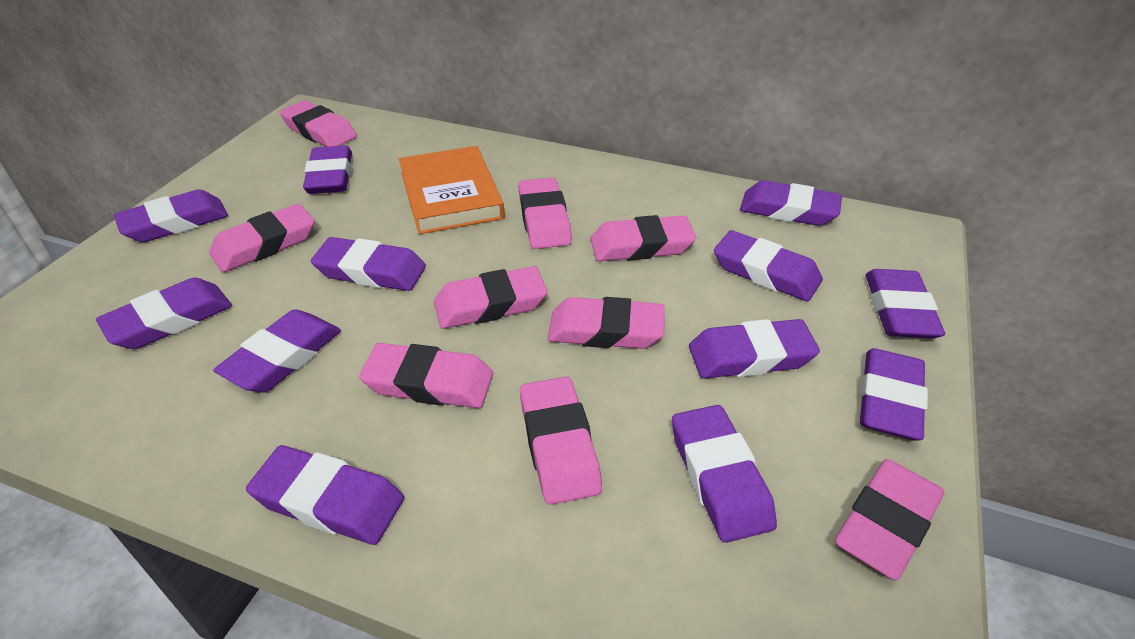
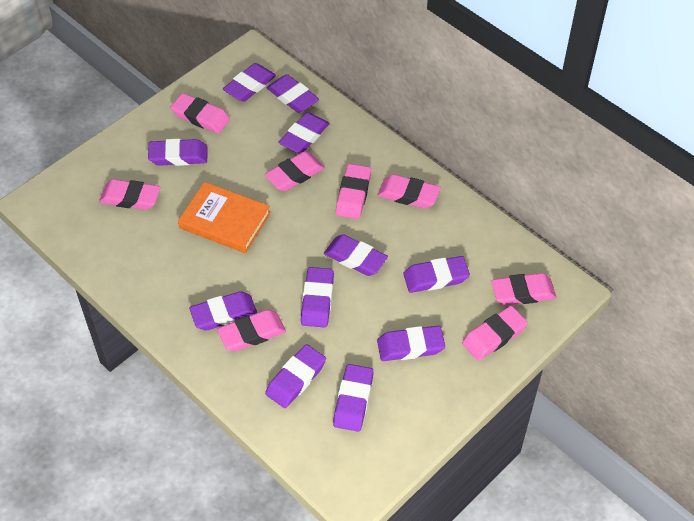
pink eraser: [209,204,315,272] [279,101,357,147] [359,343,493,408] [434,266,547,329] [518,178,572,249] [520,377,602,505] [548,297,665,349] [590,215,696,261] [835,459,944,580] = 9 -> [99,179,161,210] [171,93,230,134] [217,310,286,351] [264,151,325,191] [336,164,371,219] [378,174,441,209] [462,306,528,361] [491,273,556,305] = 8
purple eraser: [96,278,232,349] [114,189,228,242] [213,309,341,393] [246,445,404,545] [303,145,352,194] [311,237,426,291] [672,405,777,543] [689,319,820,379] [714,230,823,301] [740,180,842,226] [860,348,928,440] [866,269,945,339] = 12 -> [148,139,207,166] [189,291,257,331] [223,63,276,102] [265,344,326,408] [267,74,319,113] [278,112,330,154] [301,267,334,328] [324,234,388,276] [333,364,374,432] [377,326,445,361] [403,256,470,293] = 11

